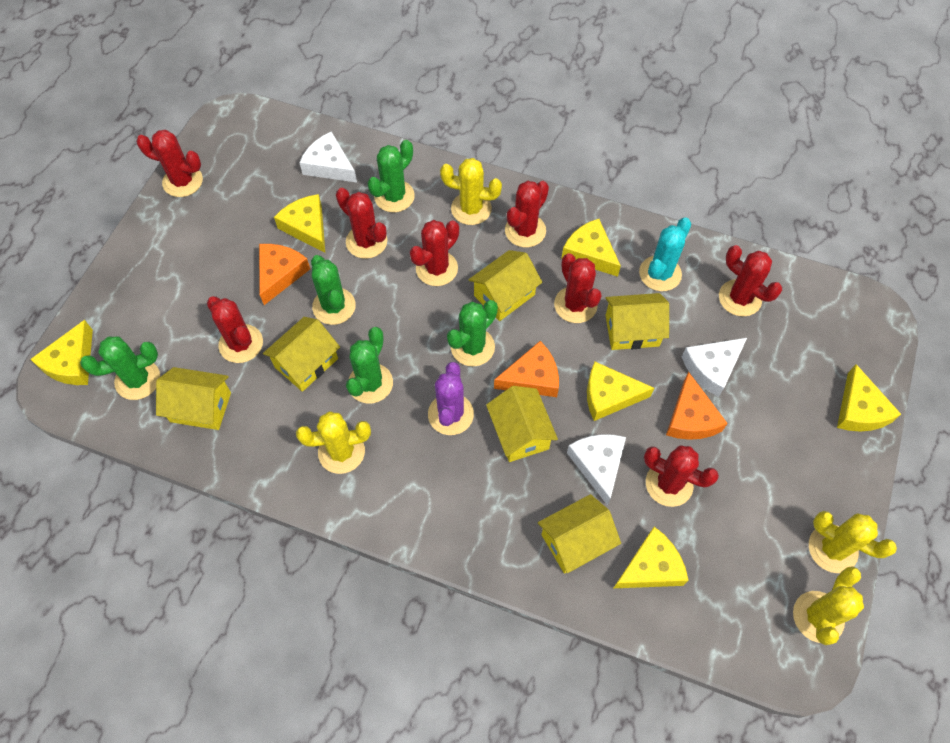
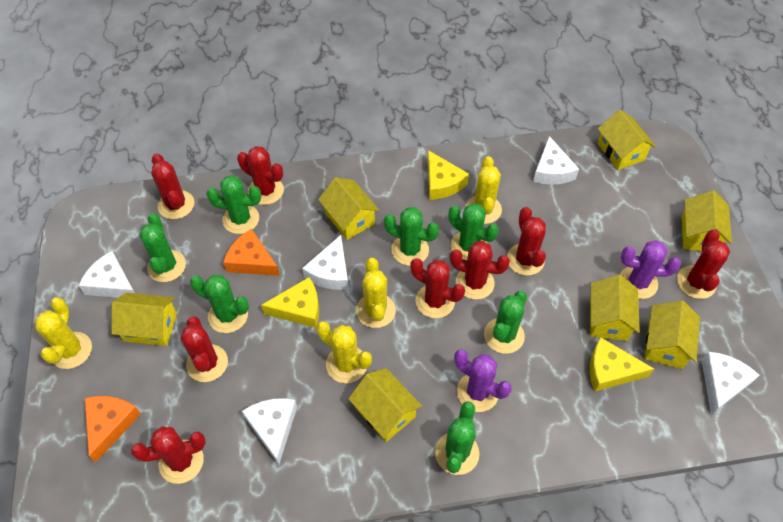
green cactus: [80,337,160,400] [311,255,356,325] [346,327,393,404] [367,140,415,212] [447,300,498,367] = 5 -> [139,213,186,282] [190,275,249,333] [206,175,261,234] [384,207,439,266] [435,401,479,475] [449,203,499,260] [484,291,527,354] = 7
orange cheese: [259,244,310,305] [494,341,559,397] [666,372,728,440] = 3 -> [85,396,141,462] [223,229,280,276] = 2
purple cactus: [428,362,474,435] = 1 -> [454,349,512,412] [620,240,681,299] = 2
turquoise cactus: [639,217,692,291] = 1 -> none = 0
white cheese: [299,132,357,183] [567,434,626,506] [682,338,747,397] = 3 -> [78,251,135,298] [242,398,297,465] [302,235,349,290] [533,136,579,185] [702,352,759,415] = 5
yellow cheese: [30,320,93,385] [274,194,325,253] [561,219,621,277] [587,362,654,421] [614,527,689,588] [837,364,901,432] = 6 -> [261,277,319,328] [427,150,469,200] [590,337,654,391] = 3
yellow house: [156,367,231,430] [263,317,340,392] [469,250,542,321] [486,386,558,462] [538,494,621,574] [605,293,669,350] = 6 -> [112,293,177,346] [318,177,379,240] [348,368,422,442] [590,275,640,341] [597,110,656,170] [644,301,700,369] [682,190,732,251] = 7

